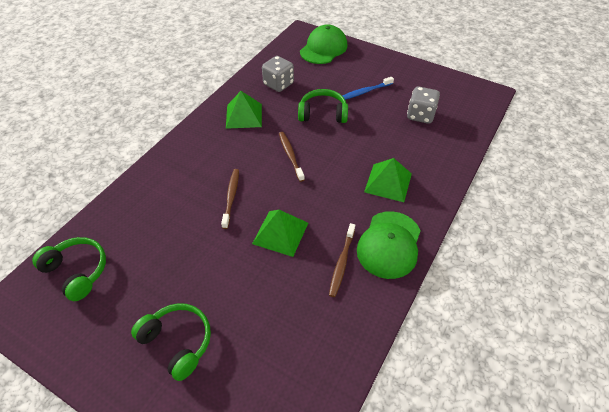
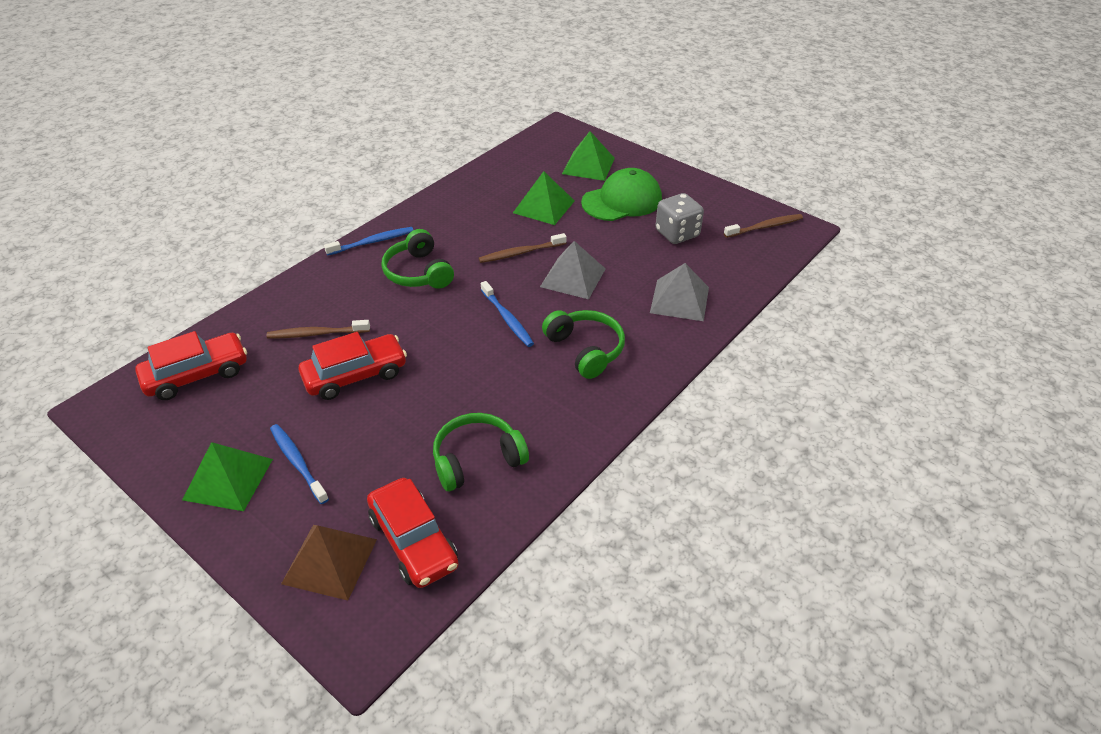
blue toothbrush: [343,77,394,100] = 1 -> [270,424,329,504] [324,227,413,256] [481,281,534,347] = 3
brown pyramid: none = 0 -> [281,525,377,601] = 1
green cap: [300,24,348,64] [357,211,420,279] = 2 -> [581,168,662,221] = 1
grey dice: [262,56,294,92] [407,87,440,124] = 2 -> [655,193,704,244] = 1
grey pyramid: none = 0 -> [540,241,606,299] [650,263,709,321] = 2
red car: none = 0 -> [135,331,247,400] [299,332,407,400] [367,478,459,588] = 3

